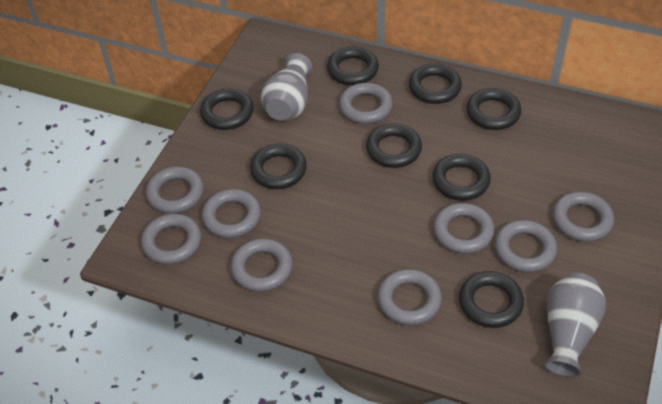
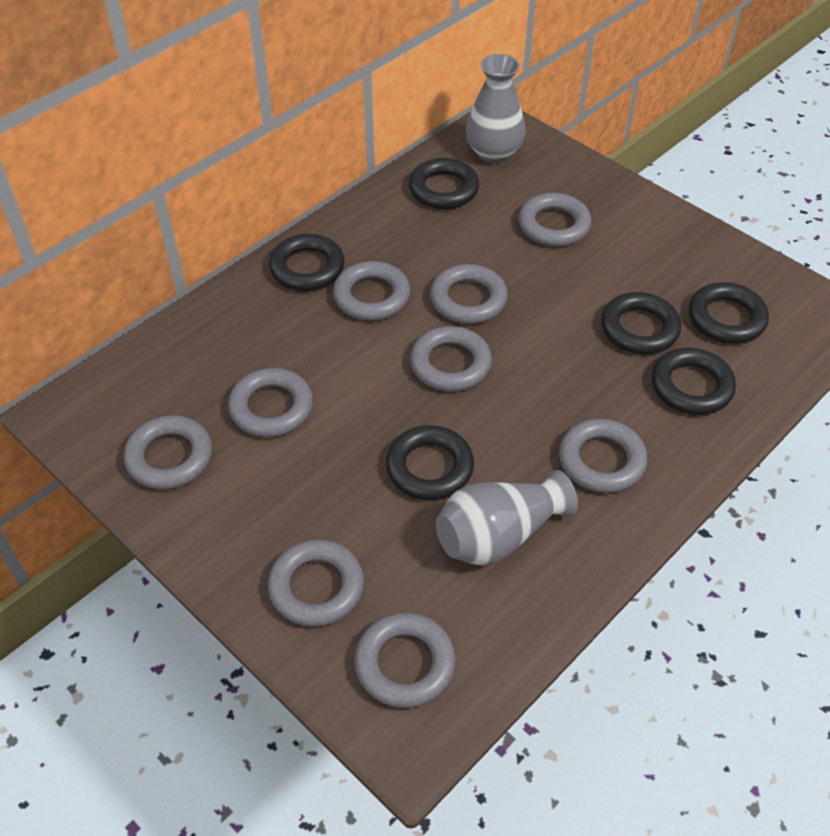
black ring: [200,89,254,130] [250,144,307,189] [327,47,379,85] [366,124,422,168] [409,64,462,104] [432,154,491,201] [459,271,524,328] [466,88,521,130] = 8 -> [269,234,345,291] [386,425,474,500] [409,158,479,209] [601,292,681,354] [652,348,736,415] [689,282,769,344] = 6

